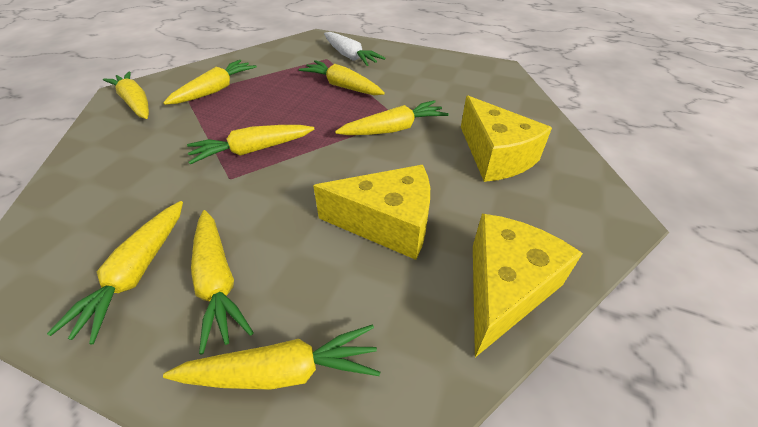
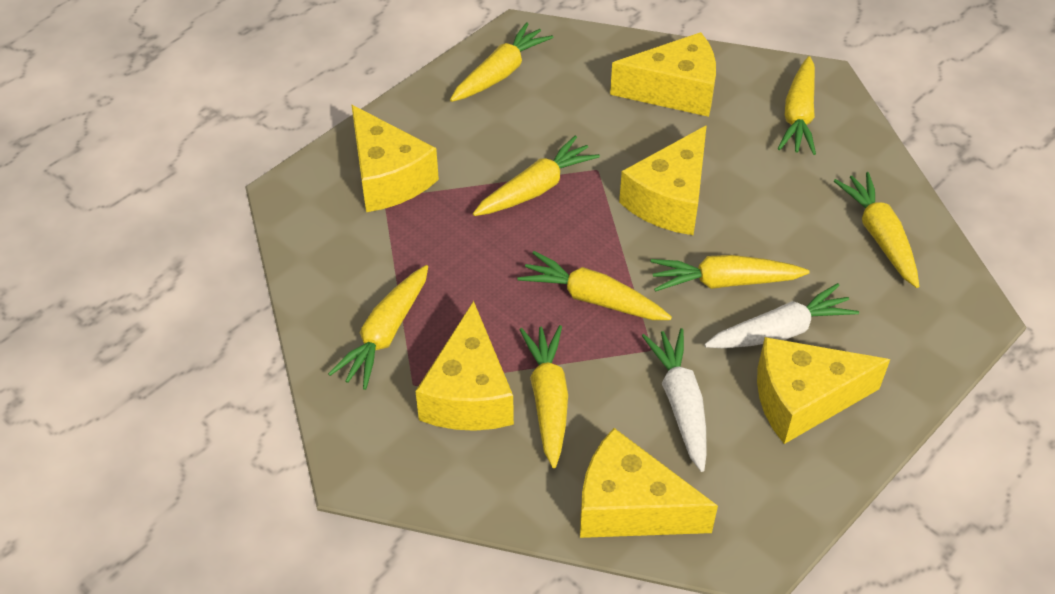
white carrot: [324,32,385,66] = 1 -> [642,328,707,472] [704,283,859,348] = 2
yellow cheese: [313,165,430,260] [461,96,552,182] [473,214,583,357] = 3 -> [352,105,439,212] [416,301,514,431] [580,428,718,538] [610,32,716,117] [619,125,707,235] [757,337,890,444] = 6

